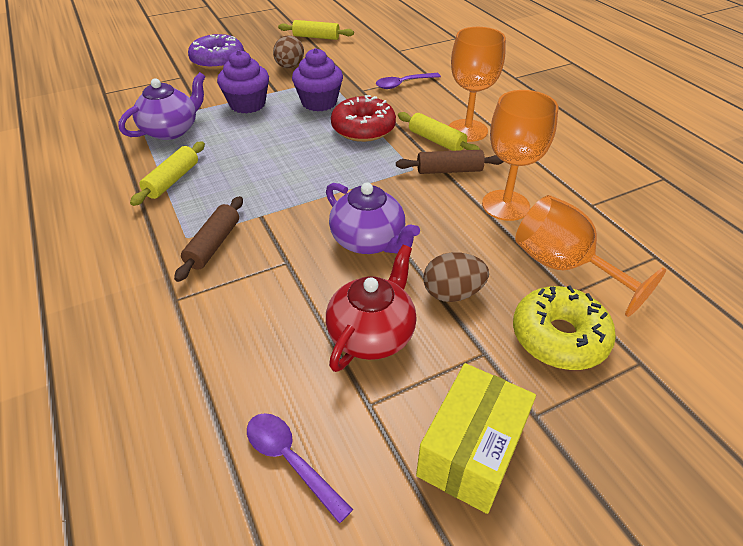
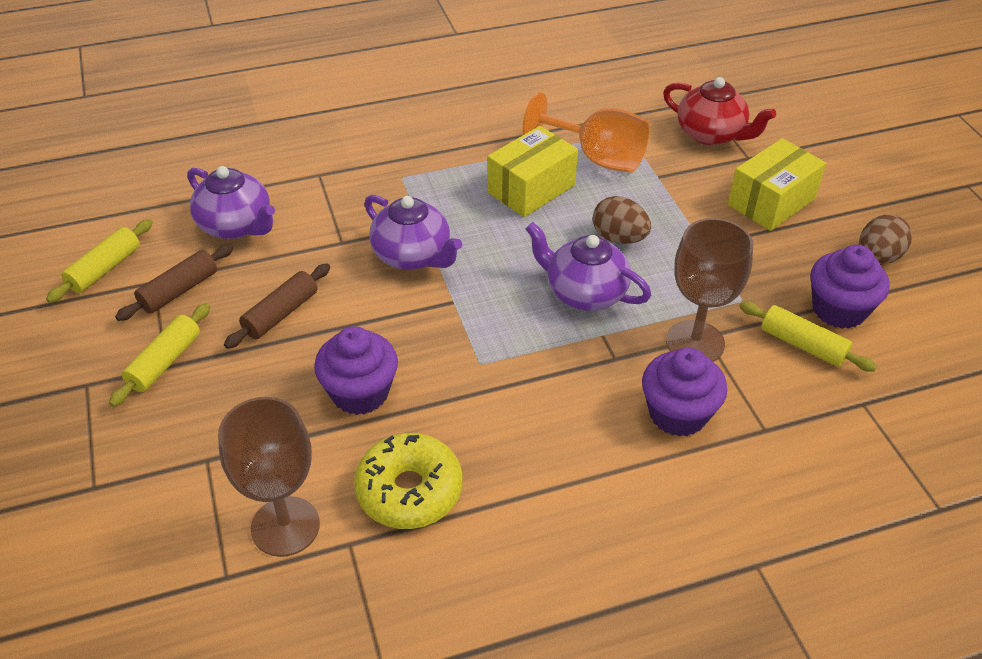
brown goblet: none = 0 -> [218,397,320,557] [666,218,753,362] = 2
orange goblet: [449,27,506,142] [482,90,558,221] [515,195,666,317] = 3 -> [523,92,650,173] = 1
purple cupcake: [217,50,269,114] [292,48,343,111] = 2 -> [314,326,398,415] [642,347,727,437] [810,245,890,329] = 3
purple donut: [188,34,244,70] = 1 -> none = 0
purple spoon: [247,413,353,524] [376,73,441,89] = 2 -> none = 0
purple teapot: [118,72,206,140] [326,182,420,254] = 2 -> [187,166,275,239] [364,195,462,270] [526,222,651,311] = 3
red donut: [331,95,396,142] = 1 -> none = 0
yellow box: [416,363,536,514] = 1 -> [487,126,578,217] [728,138,826,231] = 2

